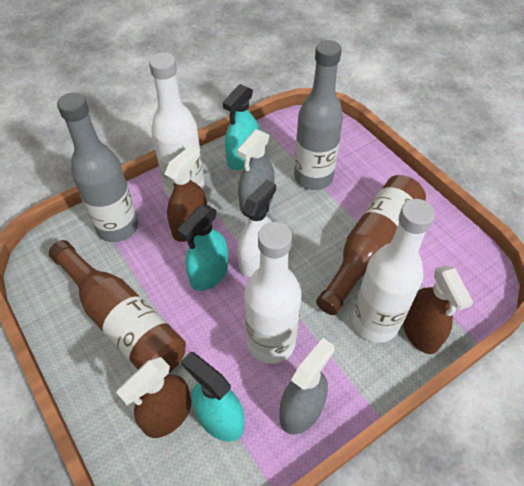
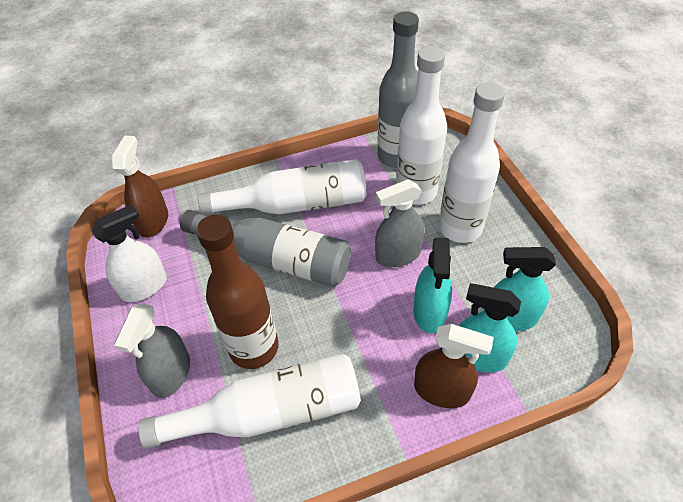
brown bottle: [49,240,186,373] [316,175,426,315] = 2 -> [196,215,279,369] = 1
brown spray bottle: [116,357,191,438] [165,145,207,242] [403,265,473,354] = 3 -> [112,136,168,238] [414,324,494,408] = 2
white bottle: [149,52,205,198] [244,222,302,364] [352,199,435,343] = 3 -> [138,354,361,449] [198,159,366,215] [396,46,447,205] [439,82,505,243] = 4

